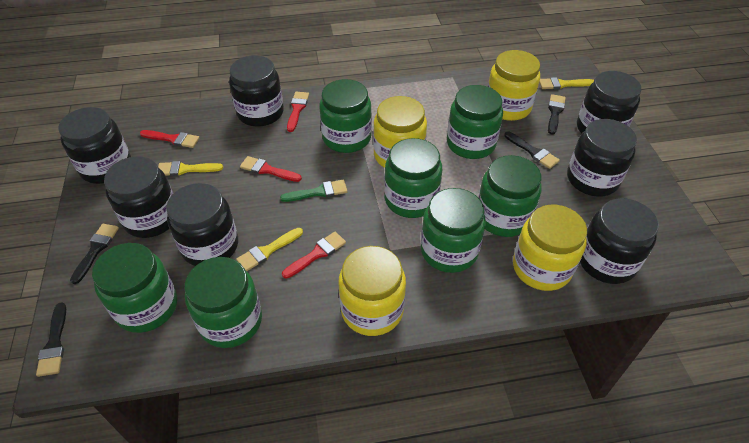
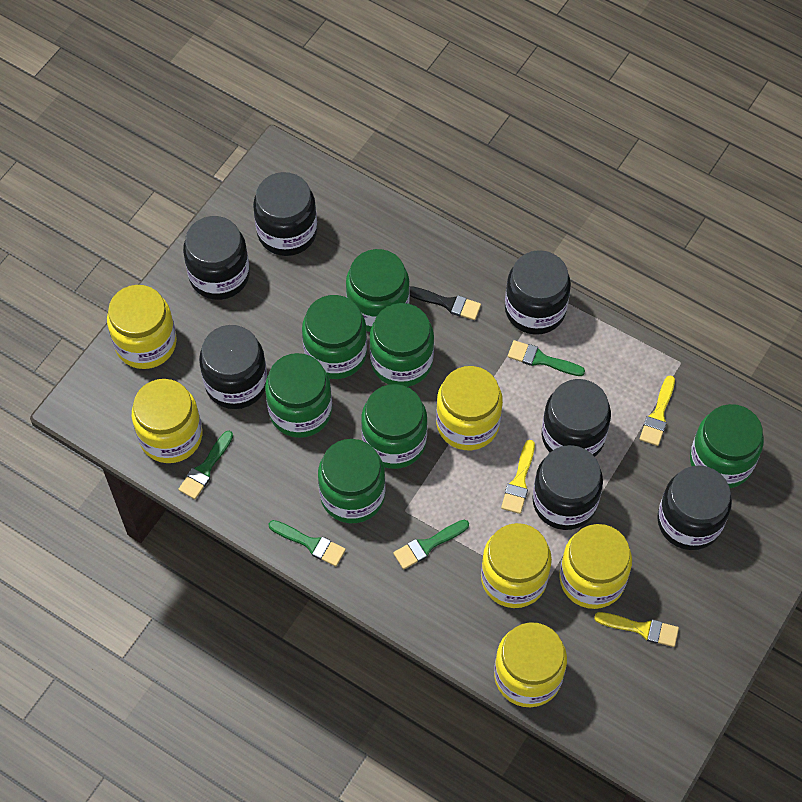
black brush: [36,302,66,377] [70,224,119,284] [504,132,560,169] [548,94,566,135] = 4 -> [410,286,481,320] = 1
green brush: [280,180,348,202] = 1 -> [178,431,233,499] [269,520,346,566] [393,520,469,569] [508,340,585,376] = 4
red brush: [140,130,199,148] [240,156,302,182] [282,232,346,279] [287,92,309,132] = 4 -> none = 0
yellow jar: [338,246,406,336] [373,96,427,168] [488,50,540,121] [513,205,587,291] = 4 -> [107,285,177,369] [132,379,202,463] [436,366,503,450] [481,523,552,608] [494,622,567,707] [559,524,632,609] = 6

